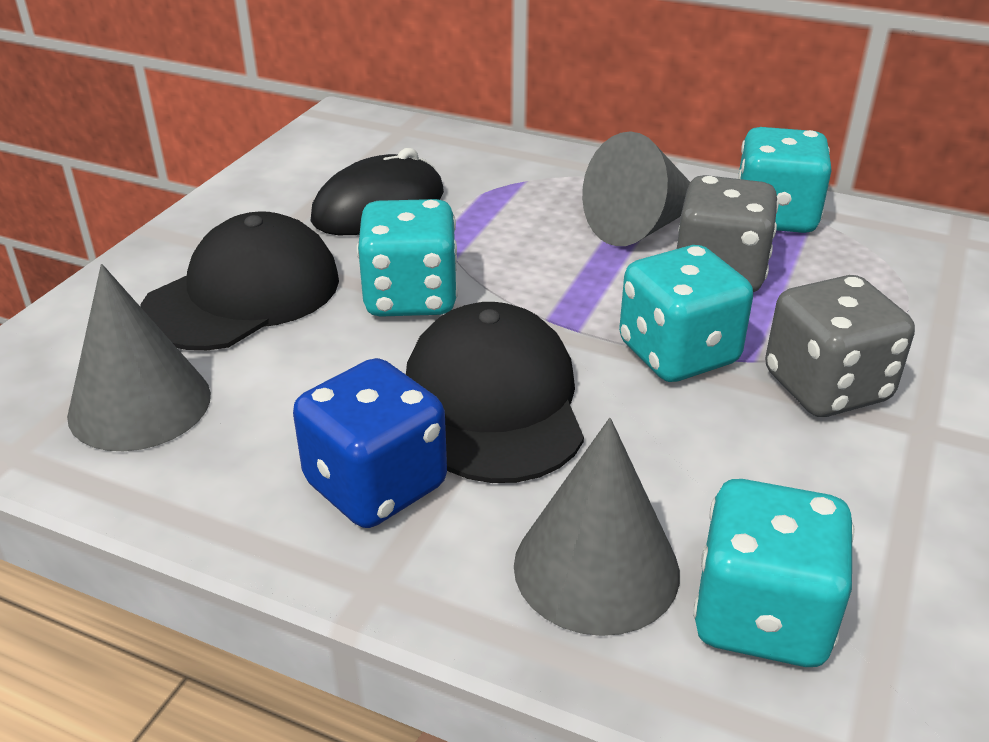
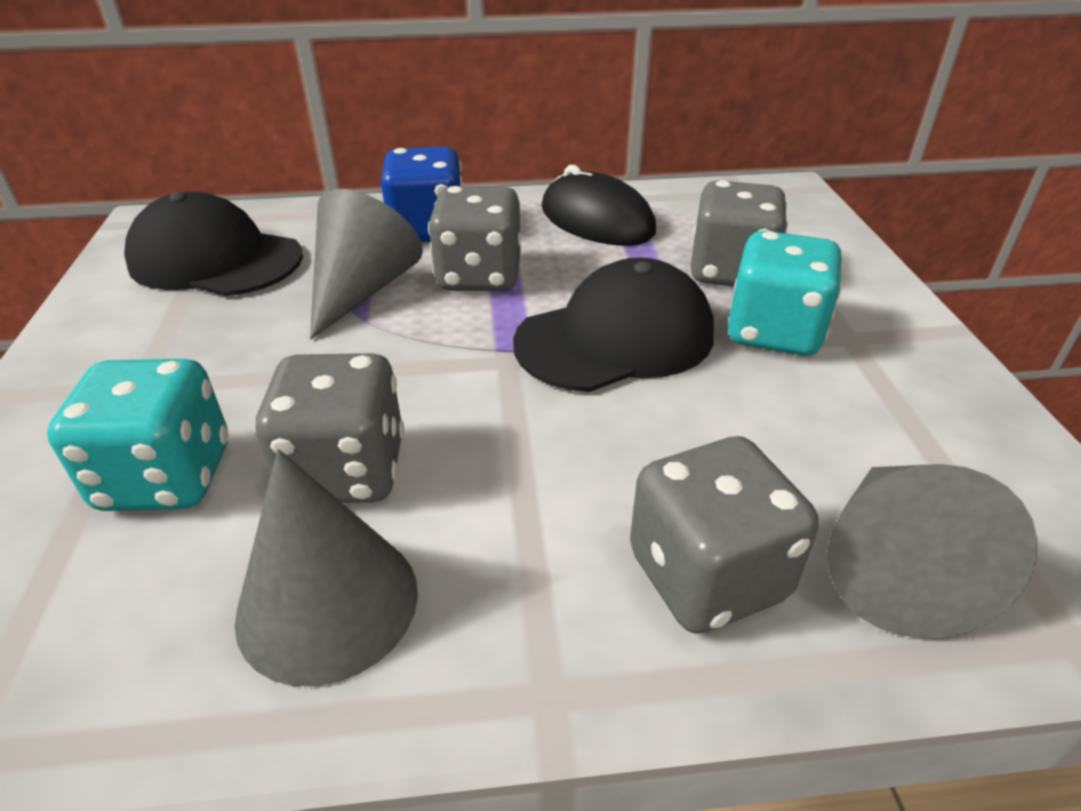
grey dice: [677,175,779,292] [765,275,915,417] = 2 -> [254,353,404,503] [428,186,521,291] [630,436,819,634] [690,180,788,286] = 4
turquoise dice: [357,199,458,317] [619,245,753,382] [693,479,855,667] [738,127,832,233] = 4 -> [47,359,229,511] [728,231,843,356] = 2

